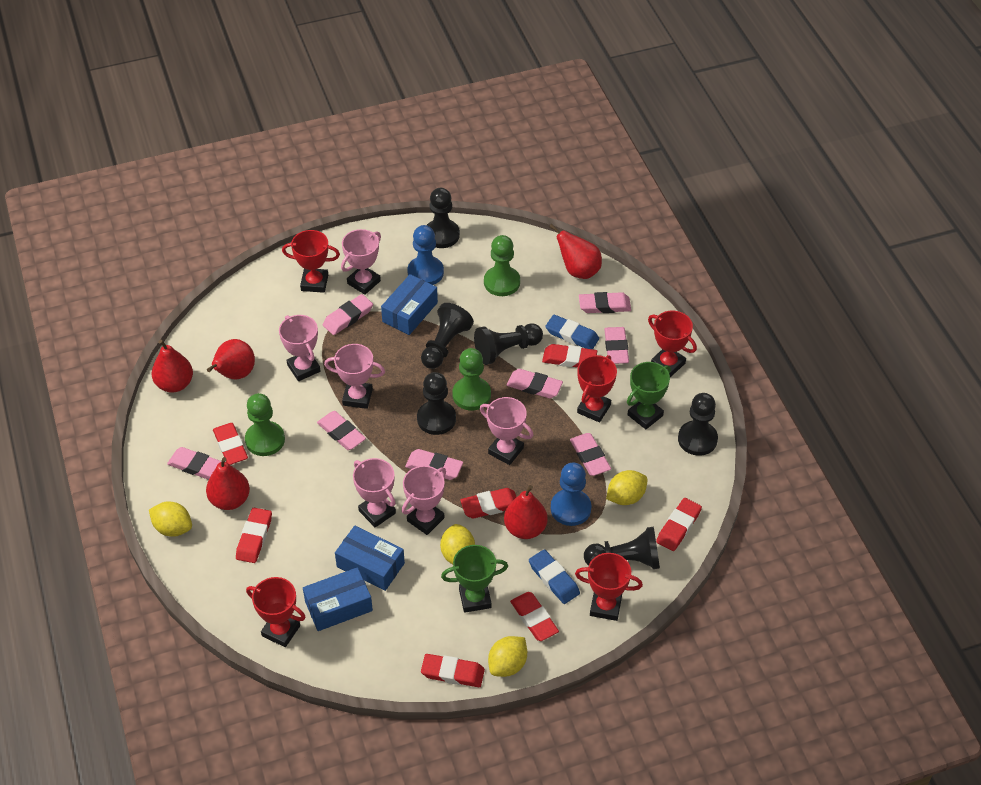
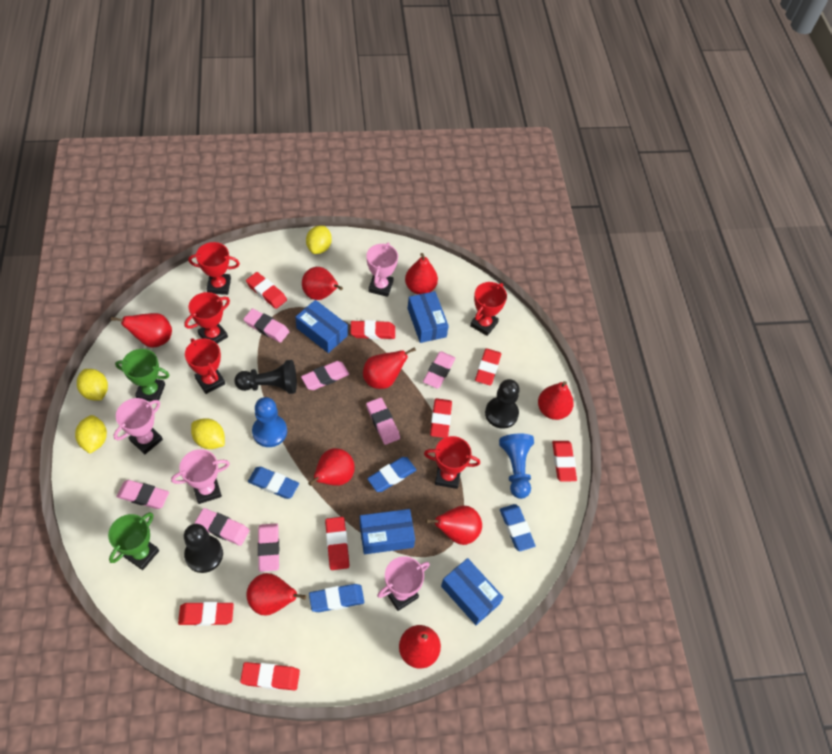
black pawn: [417,372,456,435] [421,303,474,369] [427,188,460,248] [474,323,543,365] [584,527,660,569] [678,393,718,456] = 6 -> [184,524,223,573] [235,360,297,394] [485,379,520,429] = 3
blue box: [303,567,373,631] [335,526,405,591] [381,274,438,335] = 3 -> [295,300,348,353] [360,509,415,554] [408,291,449,343] [441,558,503,625] = 4
blue eraser: [529,549,580,604] [545,315,599,349] = 2 -> [248,467,299,499] [309,584,364,612] [367,457,416,492] [500,504,536,551] = 4
green pawn: [245,393,285,456] [452,348,491,410] [484,235,520,296] = 3 -> none = 0
pink eraser: [167,447,221,480] [317,411,366,450] [323,294,373,335] [405,449,463,480] [507,369,563,398] [570,433,611,476] [579,292,631,313] [604,327,629,364] = 8 -> [116,480,169,509] [195,508,250,546] [243,308,289,343] [258,523,279,572] [301,361,349,390] [366,398,400,445] [423,351,455,389] = 7
pink trophy: [279,315,320,381] [324,344,385,409] [341,229,381,295] [353,458,396,527] [402,466,446,535] [480,397,533,465] = 6 -> [114,398,163,454] [171,449,230,504] [366,242,398,297] [377,556,430,611] = 4
red eraser: [213,423,248,465] [236,508,272,563] [421,654,485,687] [460,488,516,518] [510,592,559,641] [542,344,597,367] [656,498,702,551] = 7 -> [178,602,234,626] [240,662,300,690] [246,272,287,309] [325,517,349,570] [351,320,395,339] [430,398,452,438] [475,348,501,386] [552,441,577,482] = 8
red pear: [152,340,193,392] [206,457,250,510] [207,339,255,379] [504,485,547,539] [549,224,602,279] = 5 -> [111,313,172,347] [246,573,306,615] [302,267,343,300] [308,448,355,486] [363,347,416,389] [399,625,441,669] [405,253,438,295] [426,505,482,545] [538,381,574,420] = 9

